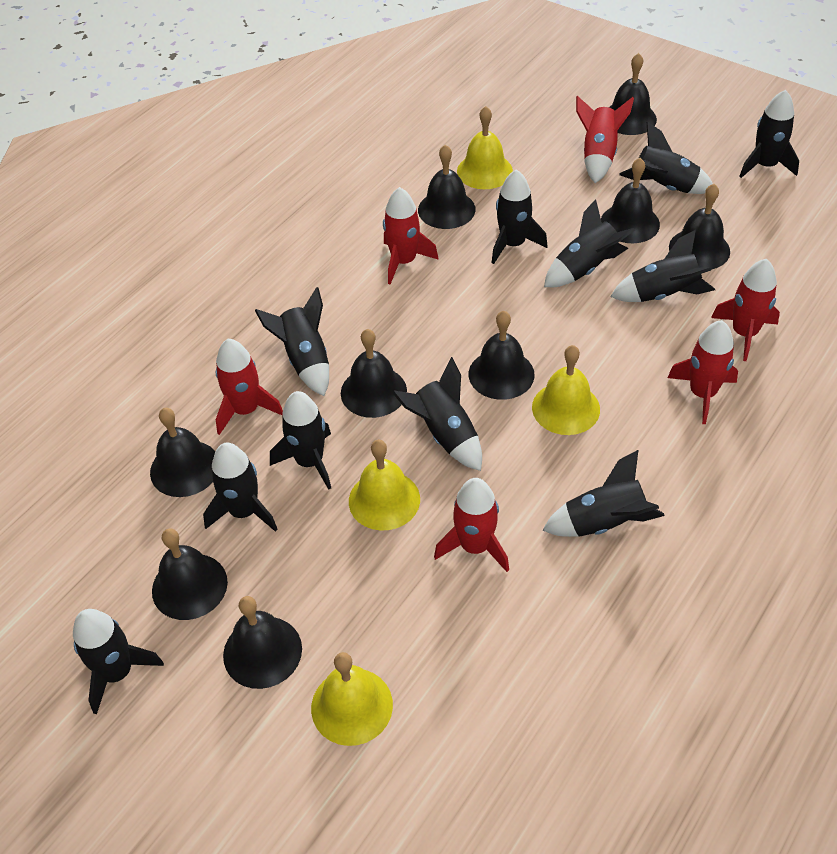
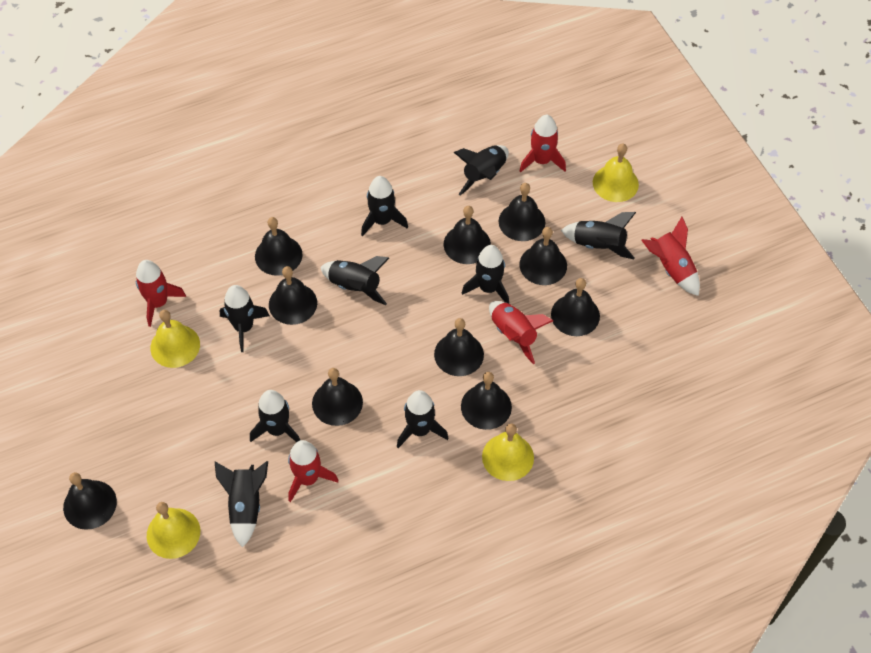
black bell: [150,408,215,497] [152,528,228,620] [223,596,302,689] [341,329,407,418] [418,144,475,229] [469,311,535,400] [601,158,660,243] [609,53,657,135] [669,184,730,270] = 9 -> [63,472,117,530] [255,217,303,276] [269,266,317,325] [312,368,363,426] [434,318,484,376] [444,206,491,264] [461,372,512,430] [498,183,545,241] [519,227,567,285] [551,278,600,336] = 10
black rocket: [73,609,164,714] [203,443,278,532] [255,287,329,396] [270,391,331,490] [392,357,482,471] [492,169,548,264] [542,450,665,537] [544,199,635,287] [610,230,715,302] [619,122,713,194] [739,90,799,178] = 11 -> [214,461,268,548] [219,285,270,352] [250,390,300,442] [320,256,389,305] [361,176,408,236] [397,390,448,448] [454,145,509,195] [462,245,509,304] [561,212,636,259] = 9
red rocket: [216,339,283,435] [383,187,439,285] [434,478,509,572] [576,96,634,183] [668,320,738,424] [711,259,780,361] = 6 -> [136,260,186,327] [288,440,338,502] [489,301,553,364] [520,115,566,172] [641,217,700,296] = 5

